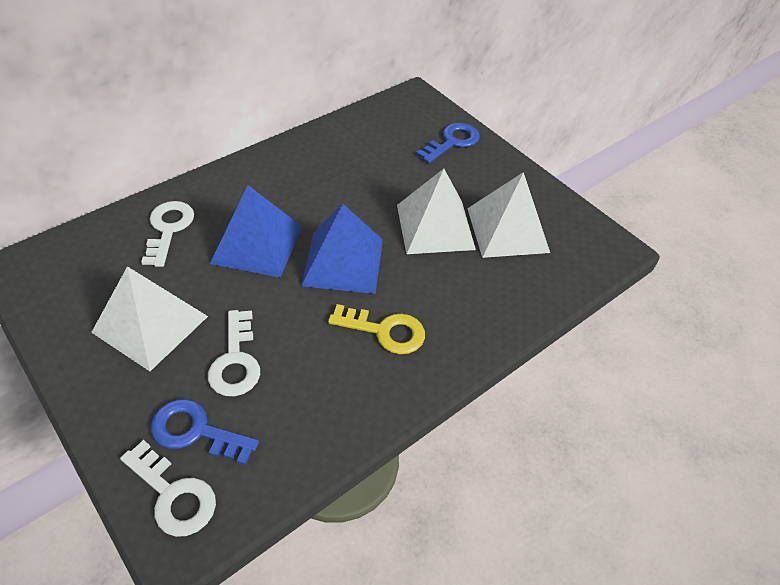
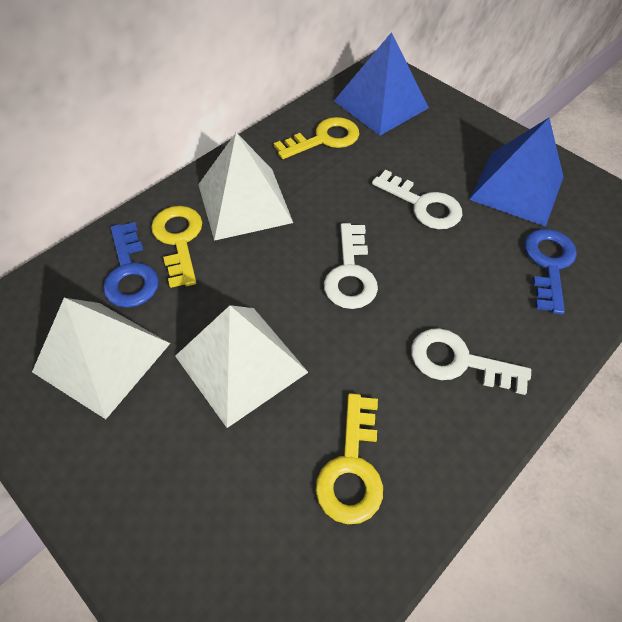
yellow key: [328,304,425,354] = 1 -> [151,206,202,288] [274,117,359,159] [315,393,383,524] = 3

